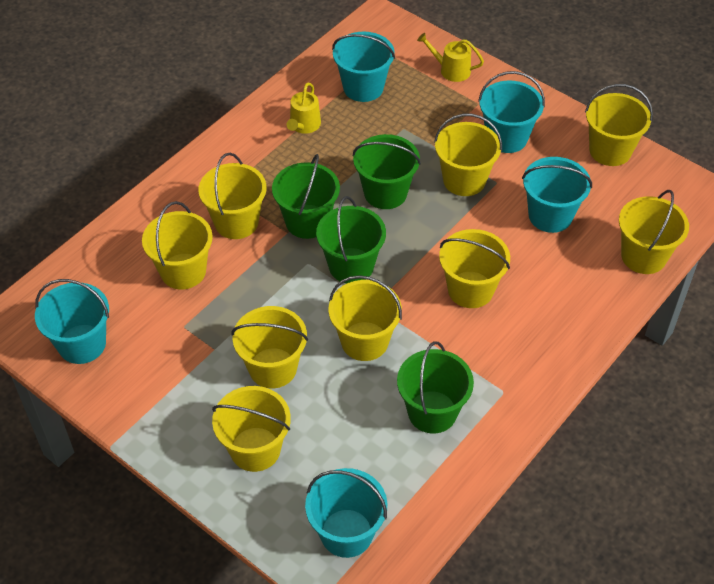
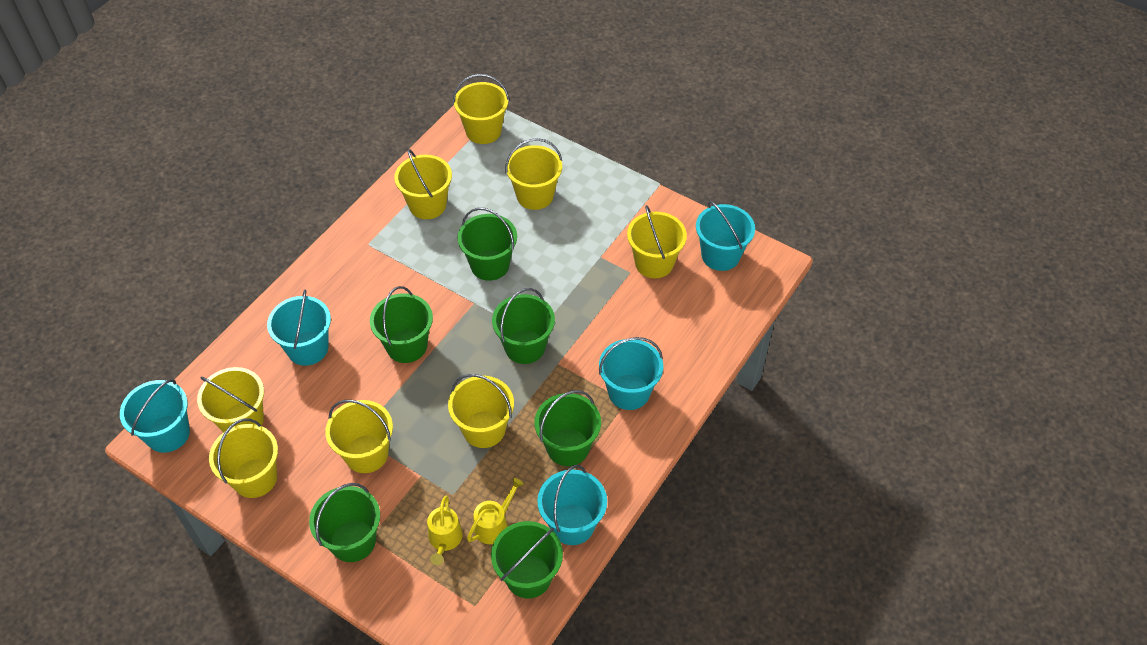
green bucket: [272,154,340,239] [316,196,386,283] [353,134,421,209] [397,341,474,433] = 4 -> [309,483,380,562] [370,286,433,363] [457,208,517,281] [491,521,563,599] [492,288,555,364] [535,390,601,466] = 6
yellow bucket: [142,201,213,290] [198,153,267,239] [212,386,291,472] [232,306,308,388] [328,275,402,361] [434,114,502,196] [439,229,510,308] [585,84,653,166] [619,190,689,274] = 9 -> [197,367,264,432] [209,419,278,498] [325,400,393,473] [395,149,452,219] [448,374,514,448] [453,74,509,144] [505,138,562,210] [627,205,687,278] = 8

